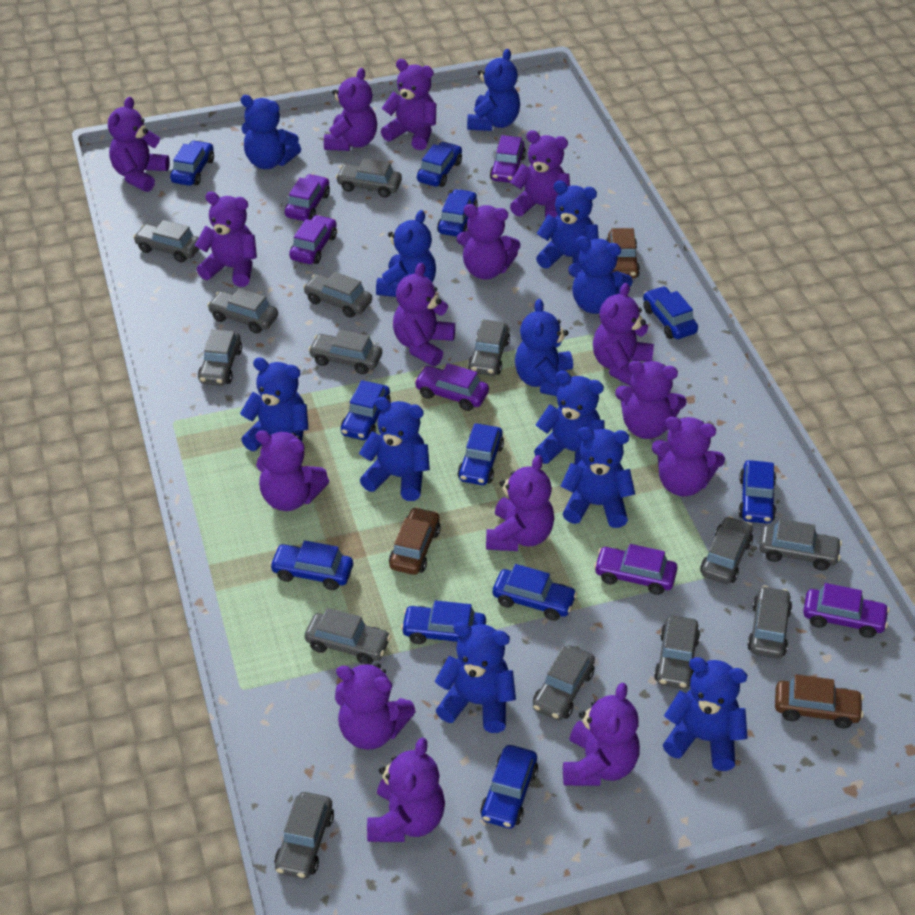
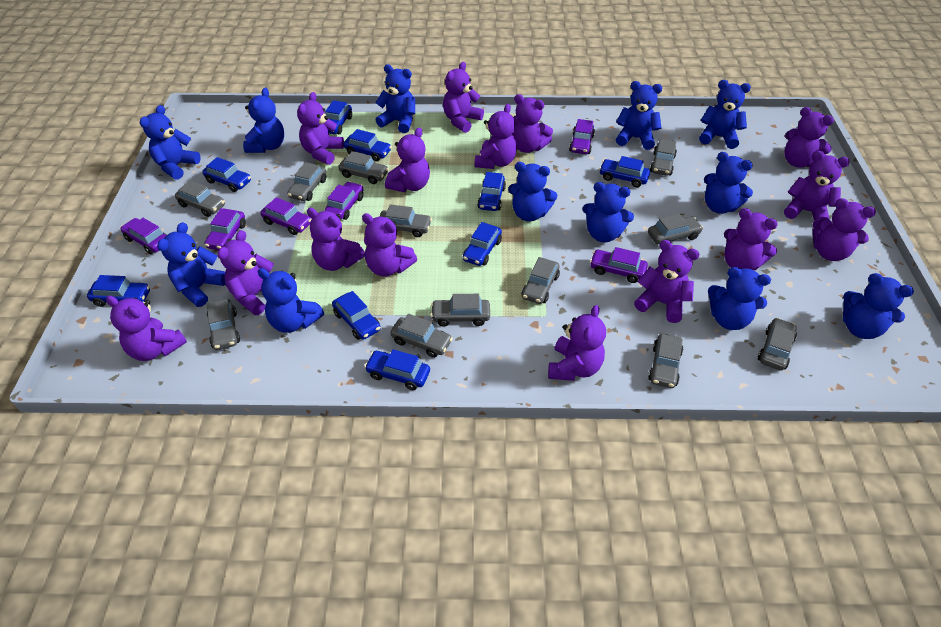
blue car: [170,140,214,186] [270,540,353,590] [341,380,391,440] [401,600,486,644] [417,141,462,187] [437,189,478,237] [457,423,504,485] [480,745,538,828] [493,564,577,621] [643,286,698,339] [738,460,776,524] = 11 -> [87,275,150,307] [202,157,251,192] [325,100,352,134] [332,291,381,340] [343,129,392,161] [364,349,430,390] [463,222,502,266] [477,172,506,211] [599,156,650,187] = 9
brown car: [389,507,441,575] [606,228,640,279] [775,674,864,728] = 3 -> none = 0
grey car: [133,220,199,262] [198,329,242,386] [207,288,278,333] [274,792,334,879] [303,272,372,318] [305,608,391,665] [308,330,382,374] [336,158,402,198] [468,319,510,376] [533,645,595,720] [654,615,700,689] [700,516,753,584] [747,586,792,659] [759,519,842,570] = 14 -> [175,180,225,217] [207,299,240,350] [288,162,326,201] [338,151,389,184] [379,204,432,237] [390,314,453,358] [431,294,490,327] [521,257,560,304] [648,213,703,244] [648,334,683,388] [650,139,677,176] [758,318,797,371] = 12

